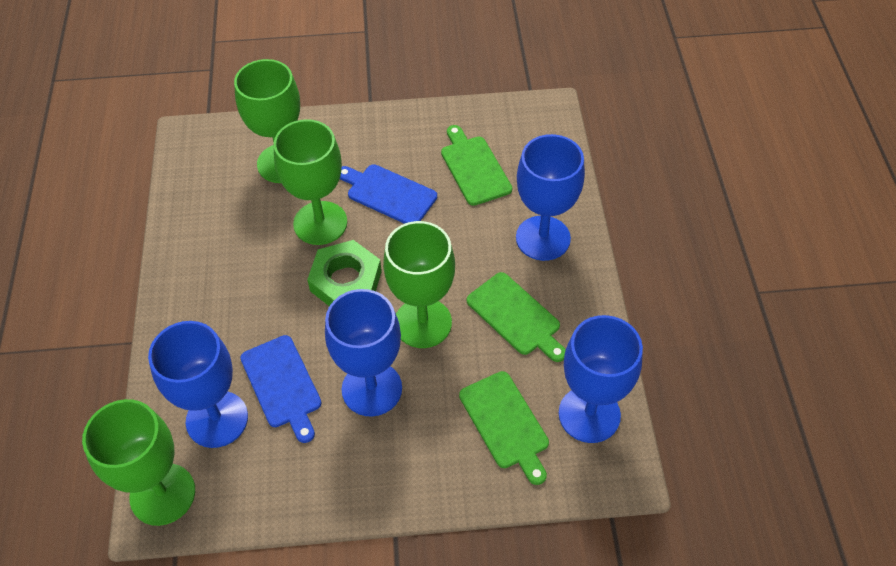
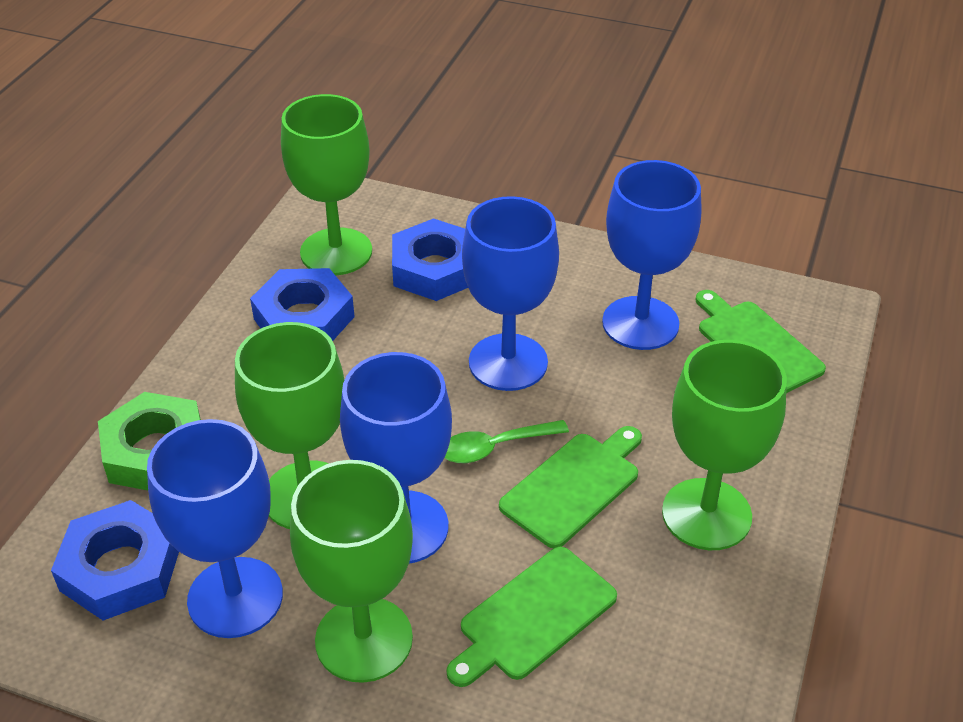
blue cutting board: [240,335,321,443] [340,164,437,224] = 2 -> none = 0
blue nut: none = 0 -> [51,500,179,620] [250,268,355,341] [392,218,468,301] = 3
green spoon: none = 0 -> [444,420,569,463] = 1

